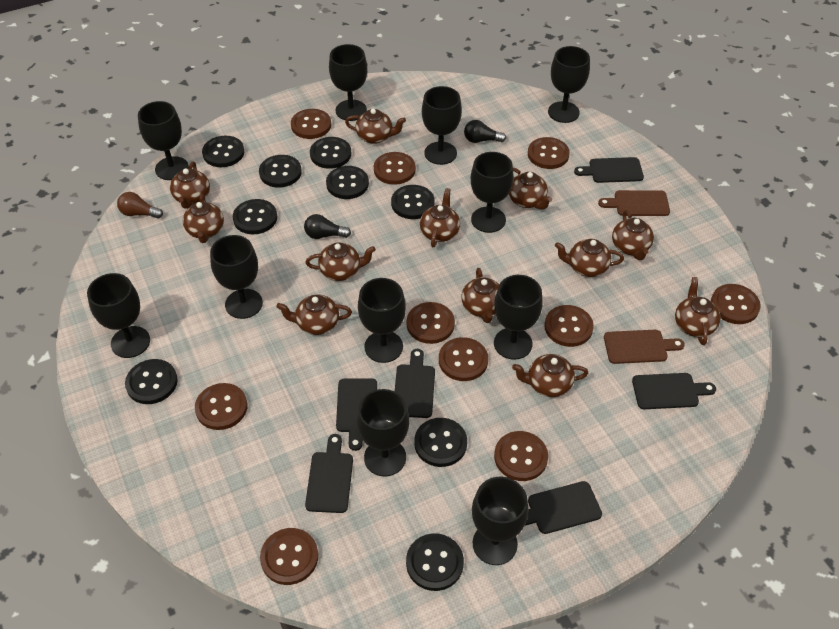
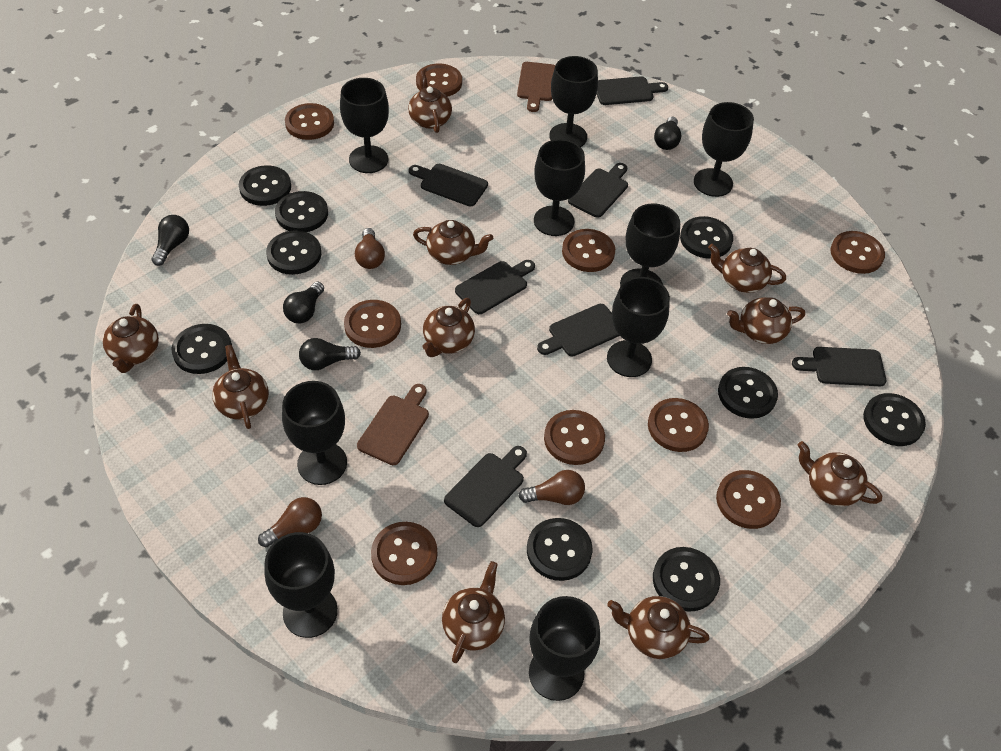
black cutting board: [305,434,353,513] [336,378,377,451] [394,349,435,418] [525,481,602,534] [574,157,644,183] [632,373,716,409] = 6 -> [409,164,488,206] [444,446,527,527] [455,260,535,314] [537,304,620,356] [568,163,628,218] [597,76,668,105] [792,347,886,386] = 7
black goblet: [87,273,150,358] [138,101,189,180] [210,235,263,319] [329,44,367,121] [357,389,409,477] [358,278,406,363] [422,86,462,165] [471,152,514,233] [472,477,528,565] [494,275,543,360] [548,46,590,123] = 11 -> [264,532,338,638] [282,381,347,485] [340,78,389,173] [529,596,600,701] [534,139,585,236] [549,56,598,147] [607,277,670,377] [620,203,680,286] [694,102,754,197] = 9
black light bulb: [304,214,351,239] [464,120,506,143] = 2 -> [151,215,189,266] [283,282,324,323] [299,338,361,370] [654,116,681,150] = 4
brown button: [195,383,247,430] [260,528,318,585] [291,109,331,139] [374,152,416,185] [407,302,455,344] [439,337,488,381] [494,431,548,481] [528,137,570,169] [544,305,594,347] [711,284,761,324] = 10 -> [285,103,334,140] [344,300,401,348] [371,522,437,585] [416,63,462,97] [544,410,605,465] [562,229,615,272] [648,398,709,452] [716,470,781,529] [830,231,885,274] = 9
brown light bulb: [117,192,163,219] = 1 -> [258,497,322,547] [355,228,385,269] [518,470,585,505] = 3
brown teapot: [170,161,210,209] [183,194,224,243] [276,295,352,335] [306,242,376,281] [345,109,406,144] [420,188,460,247] [461,268,499,323] [509,167,552,210] [512,354,588,397] [555,239,624,277] [612,210,654,260] [675,277,721,345] = 12 -> [103,304,159,373] [212,345,269,429] [408,71,452,133] [413,220,493,265] [423,298,475,357] [442,561,505,663] [607,596,709,659] [708,244,786,293] [727,297,805,344] [798,441,882,507] = 10

